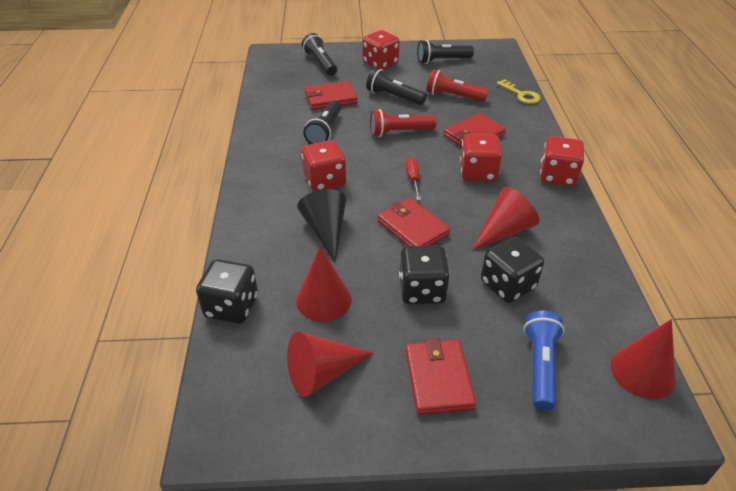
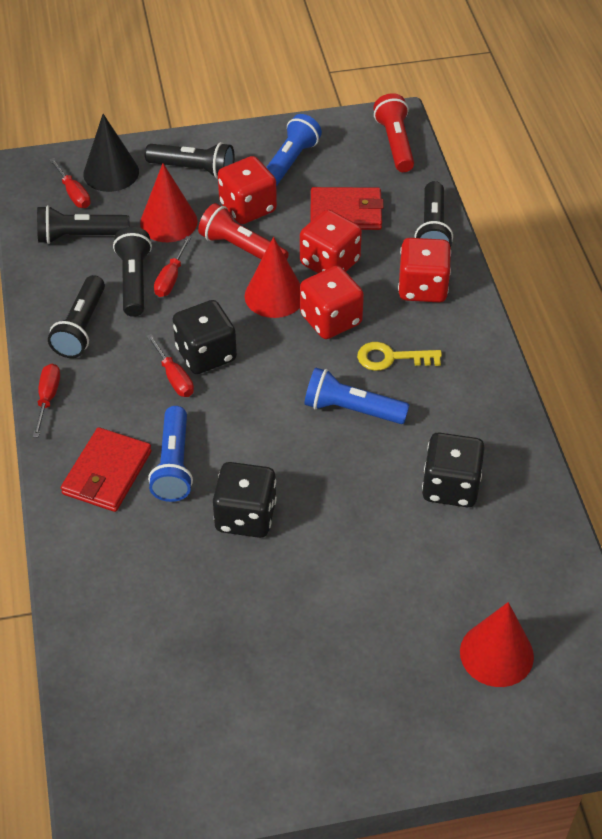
black flashlight: [302,33,337,76] [303,101,341,144] [366,68,427,105] [417,40,474,64] = 4 -> [37,205,130,244] [48,275,105,358] [113,227,152,317] [145,142,235,179] [415,181,453,247] = 5
blue flashlight: [523,311,564,410] = 1 -> [148,406,193,502] [266,114,322,187] [304,368,409,424] = 3
red cone: [287,331,374,397] [296,247,352,322] [472,187,539,250] [611,319,676,399] = 4 -> [140,163,198,242] [244,237,301,318] [460,602,534,687] = 3
red screwdriver: [405,157,421,200] = 1 -> [33,364,60,437] [49,158,91,208] [146,334,194,397] [154,236,191,297] = 4
red wallet: [304,81,358,110] [377,198,450,246] [405,338,476,415] [444,113,506,147] = 4 -> [61,427,152,512] [310,187,384,230] = 2

